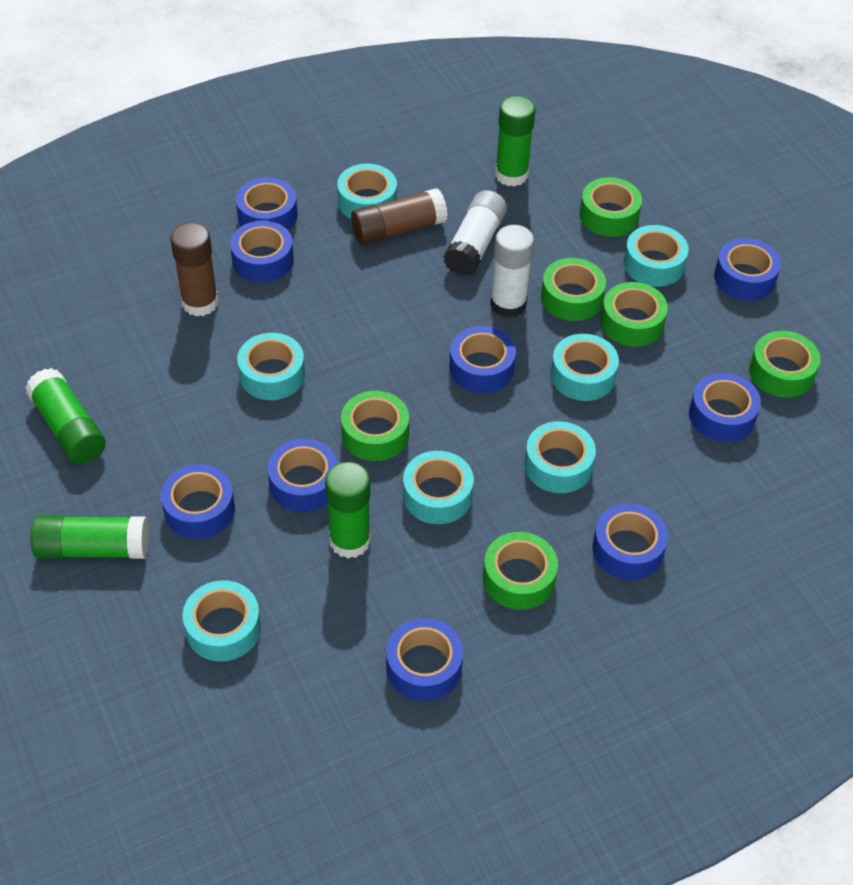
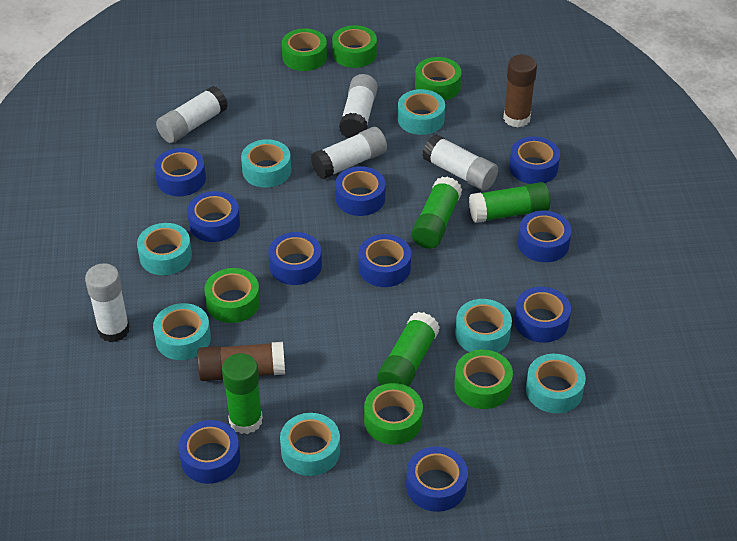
blue tape: [161,464,235,539] [230,220,294,282] [236,177,297,230] [267,439,338,512] [386,618,463,701] [449,326,516,393] [592,503,668,580] [689,373,761,442] [714,238,781,300] = 9 -> [154,148,206,196] [178,420,240,484] [187,191,240,242] [268,232,322,285] [335,166,385,216] [358,234,411,287] [406,446,468,512] [509,136,560,184] [514,287,571,343] [518,211,572,262] = 10
white glue stick: [443,190,507,276] [490,225,534,318] = 2 -> [85,263,130,342] [156,86,228,143] [311,127,387,179] [339,74,378,138] [422,134,498,191] = 5

